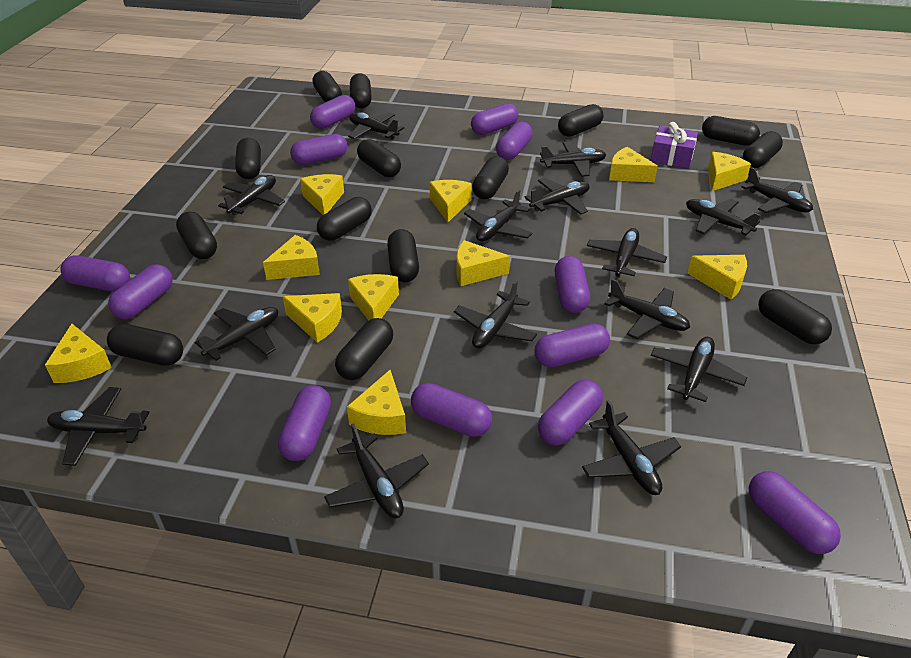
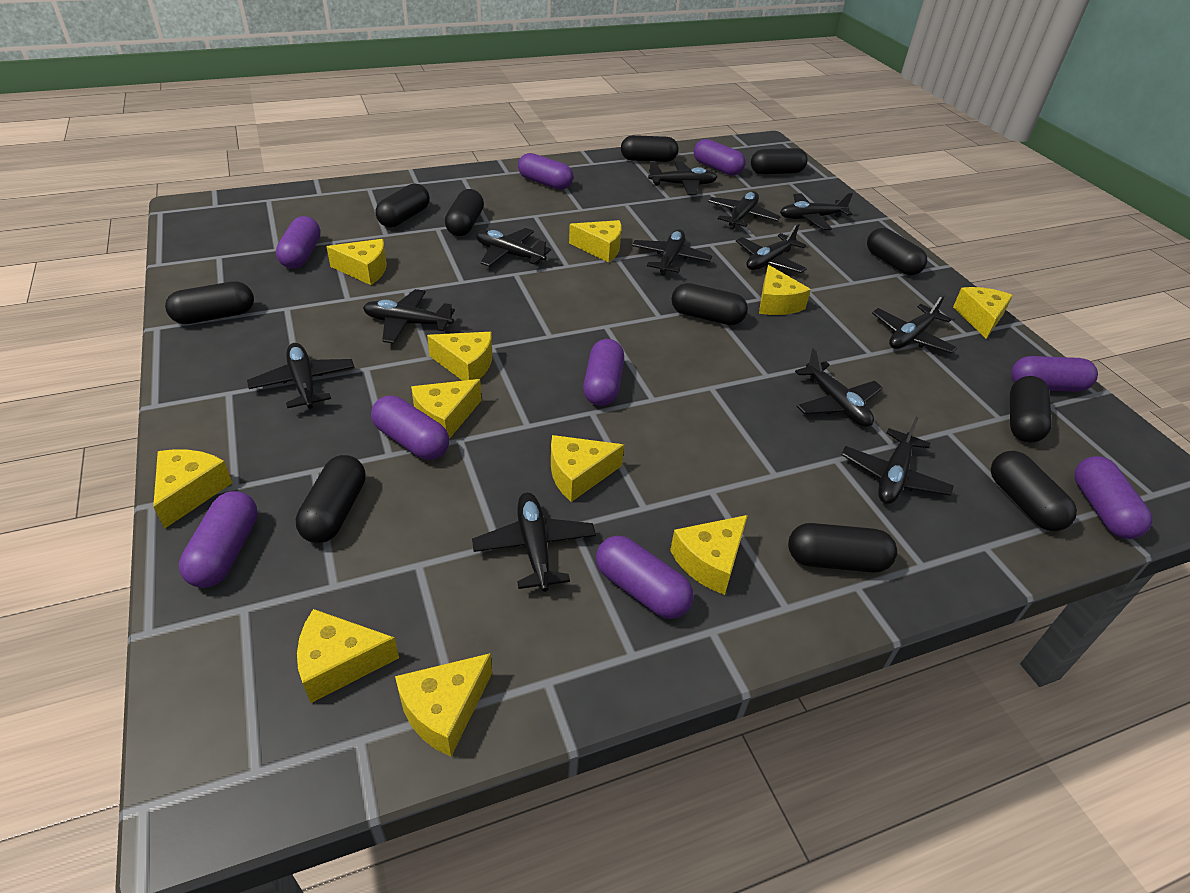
black capsule: [107,324,183,366] [176,212,217,259] [235,138,261,179] [313,71,342,102] [317,197,372,241] [335,318,393,380] [350,73,372,108] [357,139,401,177] [387,229,419,282] [472,156,509,199] [558,104,604,137] [702,116,760,146] [743,131,783,168] [758,289,832,344] = 14 -> [165,281,254,324] [296,455,366,543] [375,183,430,228] [445,189,484,236] [621,135,678,162] [671,283,748,325] [751,148,808,174] [788,523,897,573] [867,228,927,275] [991,451,1077,531] [1010,376,1052,443] = 11
black plane: [47,387,149,466] [195,307,278,361] [218,175,285,216] [324,423,429,518] [348,112,404,139] [454,280,537,349] [464,190,533,242] [524,178,590,215] [540,142,606,177] [582,400,681,495] [587,228,667,277] [604,279,690,339] [651,337,747,402] [686,199,761,235] [741,167,813,213] = 15 -> [247,343,355,409] [363,289,455,344] [472,493,596,592] [476,228,551,266] [632,230,712,275] [648,161,717,195] [708,191,781,229] [736,223,807,273] [780,192,853,230] [795,348,883,427] [842,417,954,504] [872,294,957,353] = 12
purple capsule: [60,255,130,292] [108,264,173,319] [278,385,331,461] [290,134,348,165] [310,95,355,129] [411,383,492,437] [471,103,519,135] [496,122,533,160] [534,323,610,367] [538,380,603,445] [555,256,590,313] [749,471,841,554] = 12 -> [179,491,258,588] [276,216,321,269] [371,396,449,460] [518,153,573,190] [583,339,624,406] [596,536,694,619] [694,139,746,176] [1011,356,1098,392] [1075,456,1152,539] = 9
purple gift: [650,122,698,169] = 1 -> none = 0

